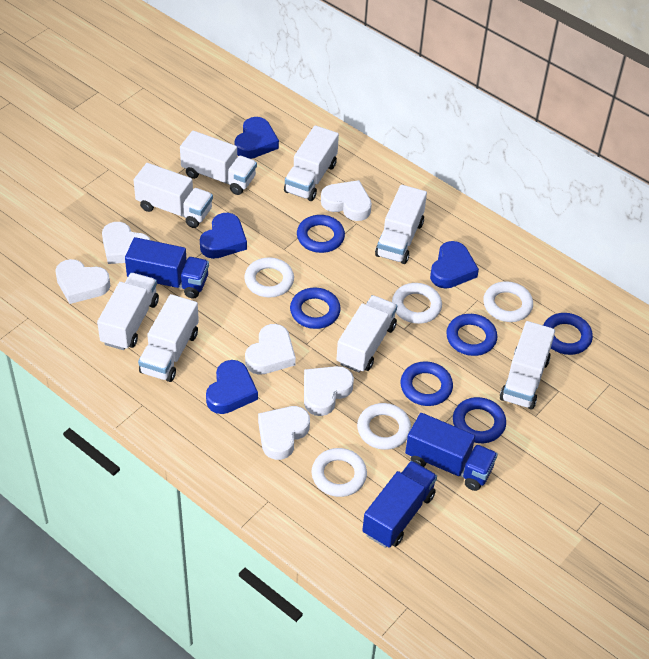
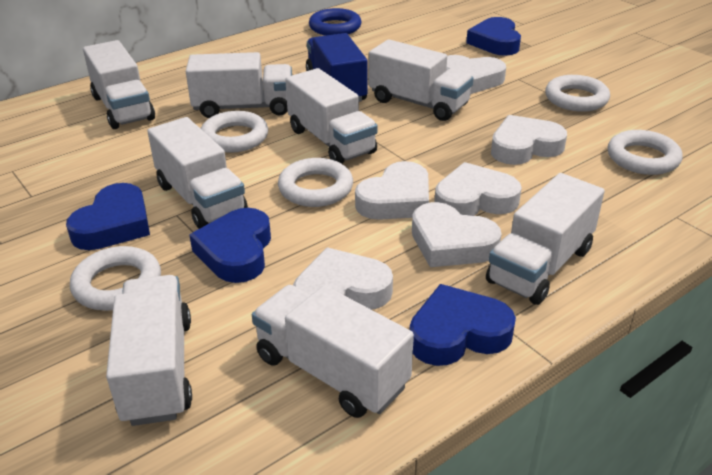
blue ring: [290,287,341,329] [297,215,345,253] [400,361,453,406] [446,314,498,356] [453,397,506,443] [543,313,593,355] = 6 -> [309,8,362,36] = 1
blue truck: [125,237,209,299] [362,461,437,548] [405,413,498,491] = 3 -> [306,33,367,102] = 1

